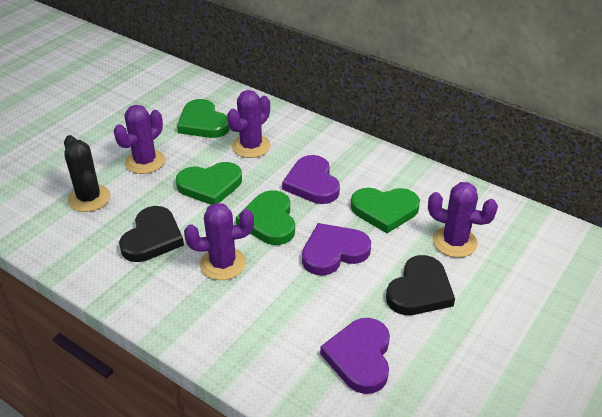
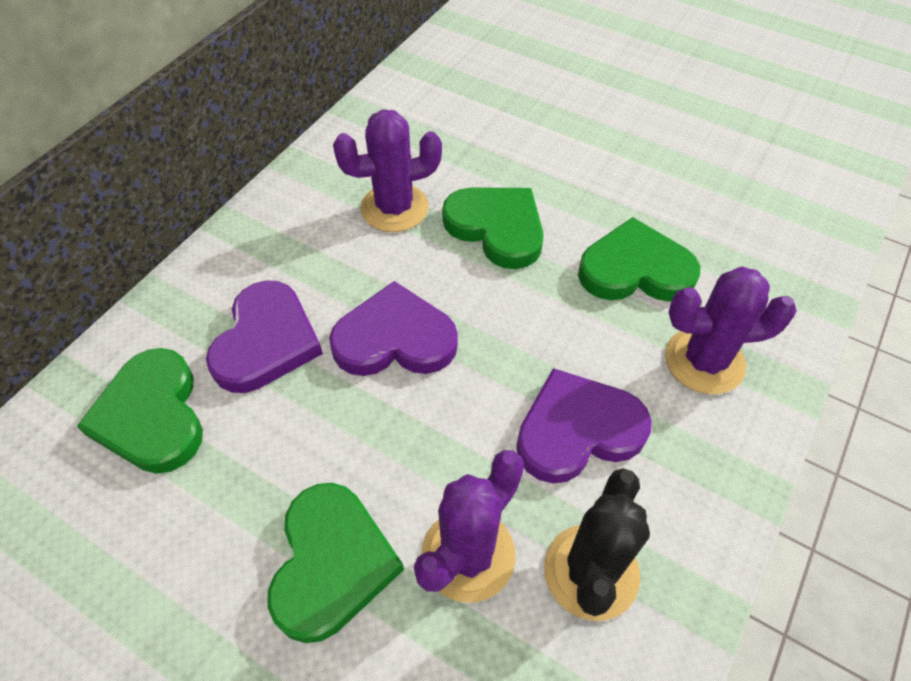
black heart: [119,206,184,262] [386,255,455,315] = 2 -> none = 0
purple cactus: [114,105,165,174] [184,203,254,280] [227,90,270,158] [428,182,498,258] = 4 -> [333,109,442,232] [414,450,524,603] [665,266,797,395] = 3

